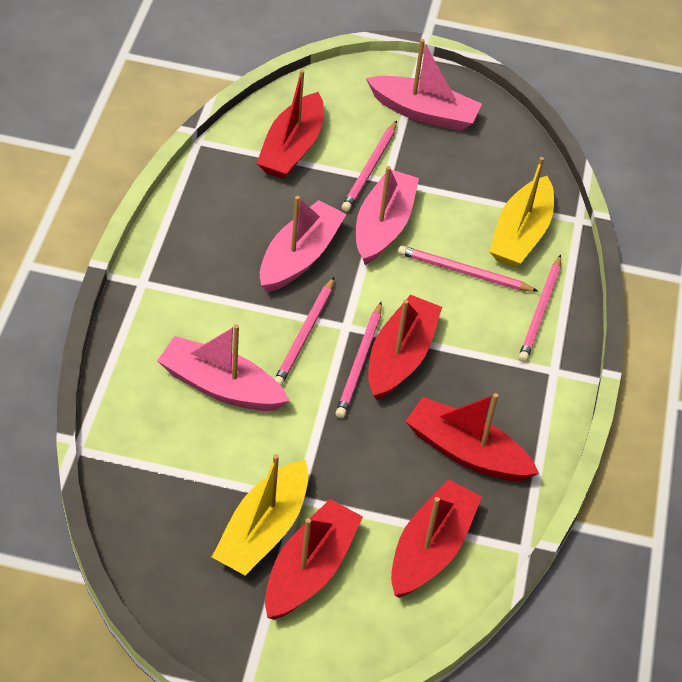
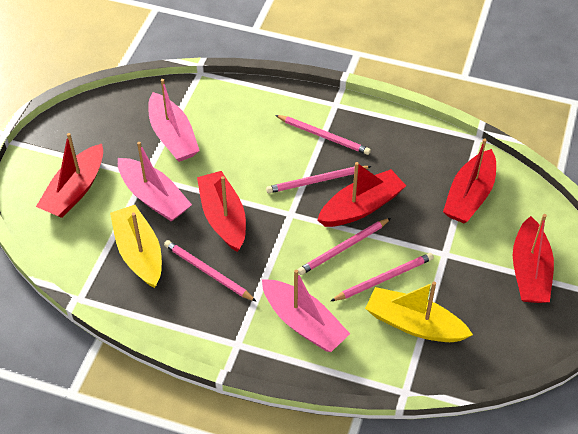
pink boat: [157,324,290,411] [260,196,347,292] [356,166,419,265] [366,39,482,131] = 4 -> [118,142,192,222] [148,79,200,162] [262,269,350,352] = 3

